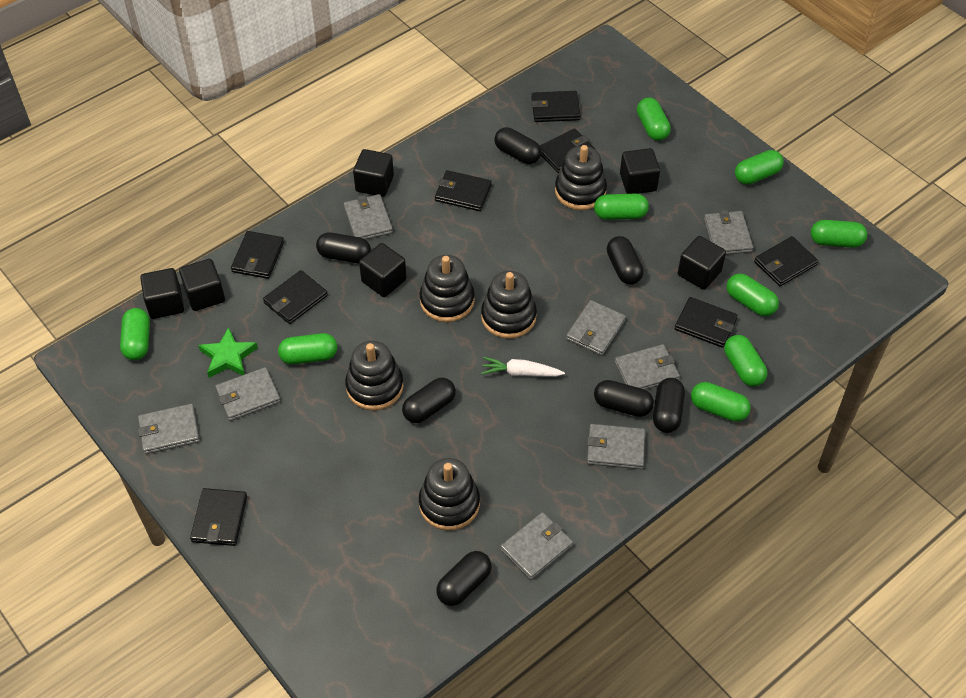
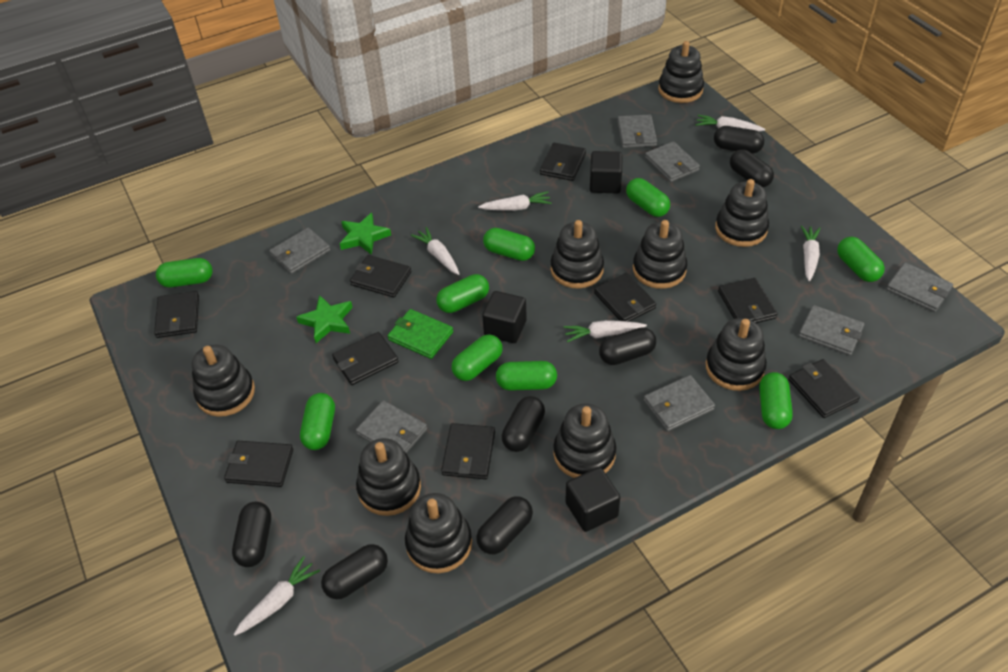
black cube: [140,268,184,319] [179,259,225,311] [353,149,394,197] [359,243,407,297] [620,148,660,194] [678,236,726,290] = 6 -> [482,291,527,343] [566,467,620,532] [590,151,623,193] = 3
black stacking toy: [345,341,404,410] [419,458,480,530] [420,255,475,322] [481,271,537,339] [555,145,607,210] = 5 -> [192,344,255,417] [356,438,421,516] [405,493,472,573] [551,220,604,288] [553,403,616,478] [633,220,687,289] [658,41,704,103] [706,318,767,391] [715,179,769,247] = 9
black wallet: [190,488,247,546] [231,231,284,279] [263,270,328,324] [435,170,492,211] [531,91,581,122] [540,129,596,173] [675,297,738,348] [754,236,818,286] = 8 -> [154,291,199,338] [224,441,293,487] [332,332,399,385] [350,255,411,298] [441,423,495,479] [540,143,586,181] [594,273,656,322] [718,278,778,323] [788,359,860,418] = 9
green star: [198,327,258,378] = 1 -> [296,295,353,343] [340,213,391,255] = 2
green wallet: none = 0 -> [388,309,453,359] = 1
grey wallet: [138,404,200,454] [215,367,281,421] [344,194,393,240] [500,512,573,580] [566,300,626,356] [587,424,645,469] [615,344,680,390] [704,210,753,255] = 8 -> [269,228,331,274] [356,400,427,453] [617,115,657,148] [644,375,715,431] [645,141,700,182] [799,305,864,355] [886,262,953,312] = 7
white carrot: [481,357,565,377] = 1 -> [234,556,320,636] [411,227,459,275] [478,191,552,211] [564,320,647,342] [696,115,765,132] [801,225,821,281] = 6

